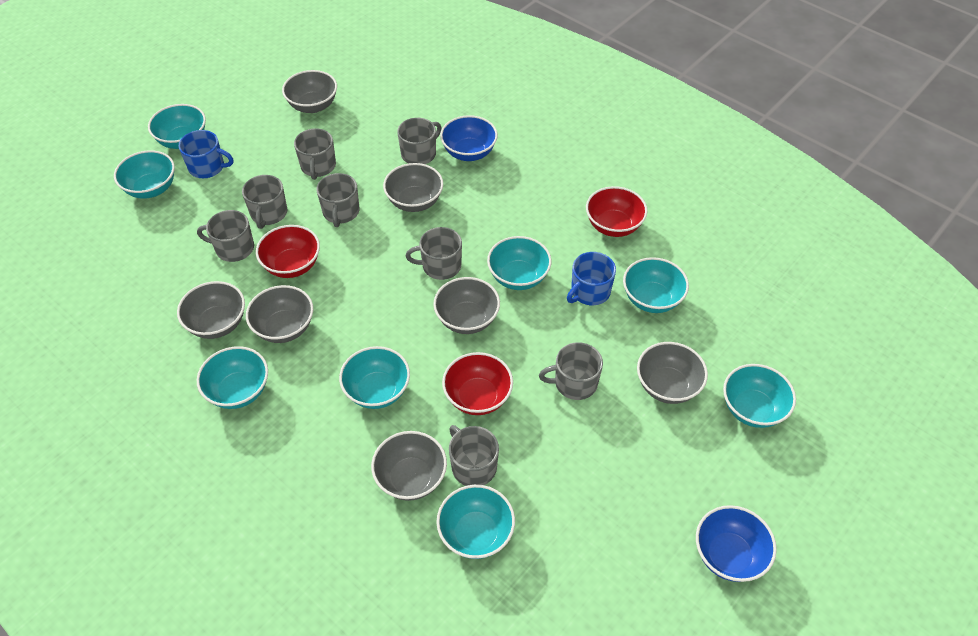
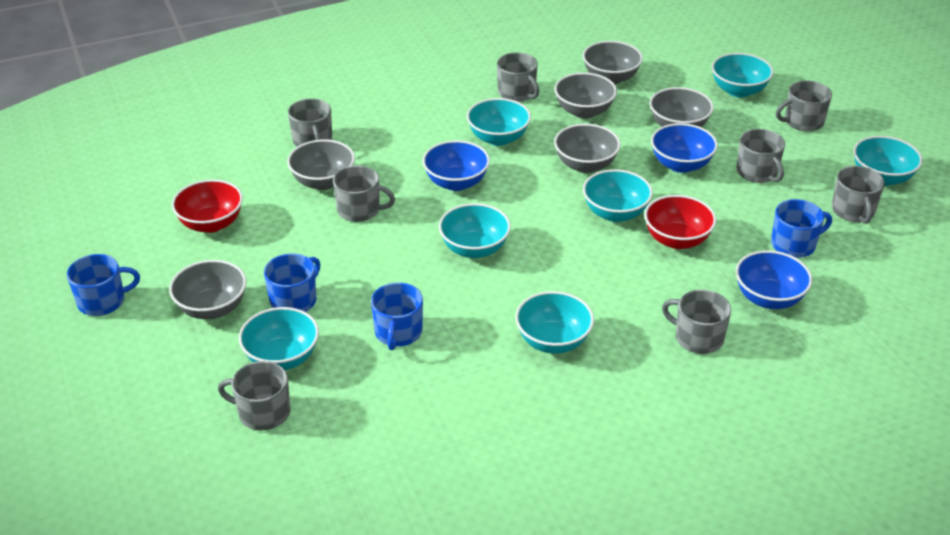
blue bowl: [440,115,498,161] [696,505,777,582] = 2 -> [422,140,490,191] [651,123,718,173] [736,250,812,309] = 3
blue mug: [179,130,233,178] [567,252,616,305] = 2 -> [67,254,140,316] [264,253,321,312] [371,283,423,350] [771,199,832,258] = 4
grey bowl: [177,281,245,339] [246,285,313,343] [282,70,337,113] [371,431,447,501] [383,163,443,212] [433,277,500,334] [637,342,708,404] = 7 -> [169,260,247,319] [287,139,355,190] [554,72,617,119] [554,124,620,173] [582,41,643,84] [650,87,714,127] = 6
red bowl: [256,225,320,278] [442,352,513,415] [586,186,647,237] = 3 -> [172,179,243,233] [644,195,716,249] = 2
turquoise bowl: [114,150,175,199] [148,104,206,149] [197,346,268,409] [339,346,410,409] [436,485,515,559] [487,236,552,290] [623,257,689,313] [723,364,796,428] = 8 -> [239,307,319,370] [439,203,511,258] [467,98,531,146] [515,291,594,354] [583,169,653,222] [712,53,774,98] [853,136,923,186] = 7

